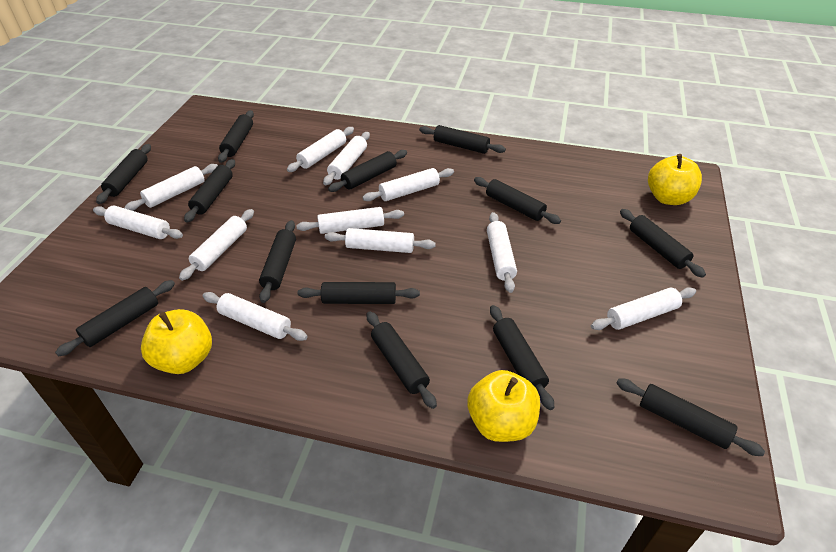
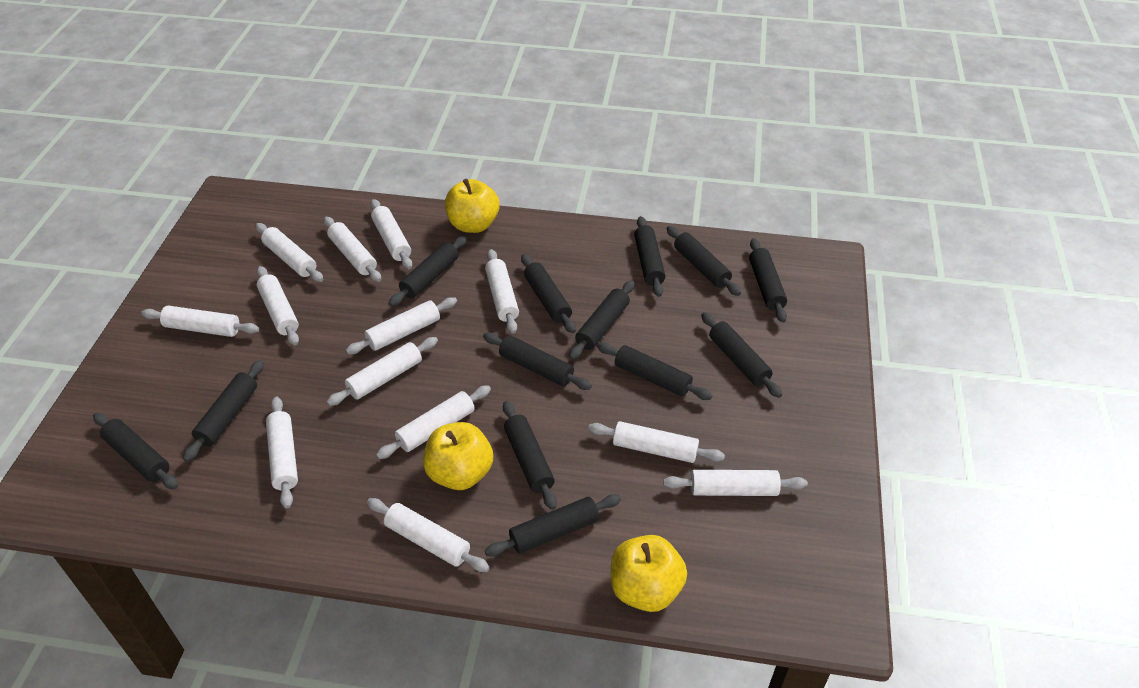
white rolling pin: [93,206,183,239] [124,164,218,211] [179,209,254,281] [203,292,308,341] [287,127,354,172] [296,207,404,234] [323,132,370,185] [325,228,436,253] [362,168,454,201] [487,212,517,293] [591,287,696,330] = 11 -> [141,306,259,337] [255,223,323,282] [257,266,299,345] [266,397,298,508] [324,217,381,282] [327,337,438,406] [346,297,457,354] [367,498,490,572] [371,199,412,269] [376,385,491,459] [485,249,519,334] [588,421,725,463] [663,470,808,496] = 13

